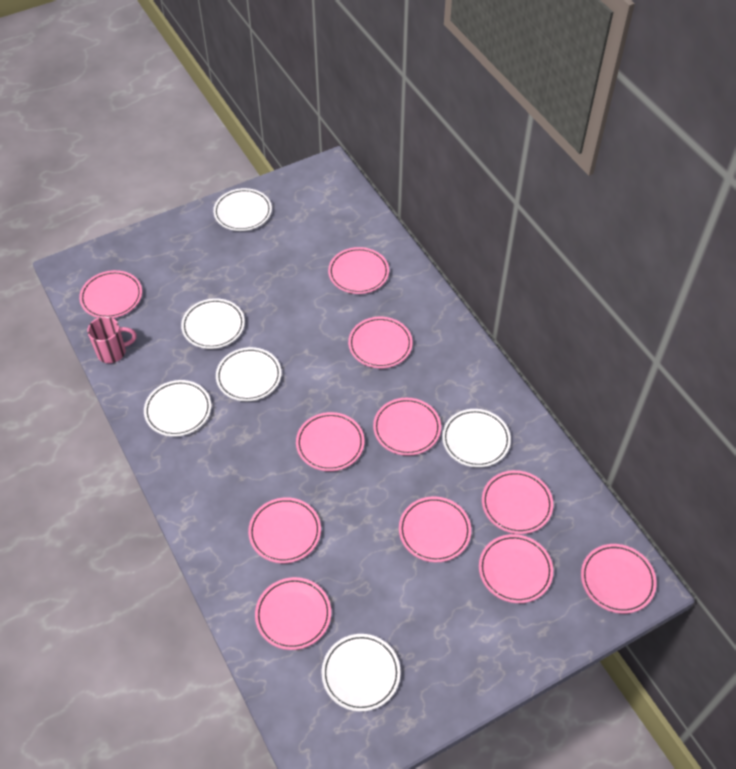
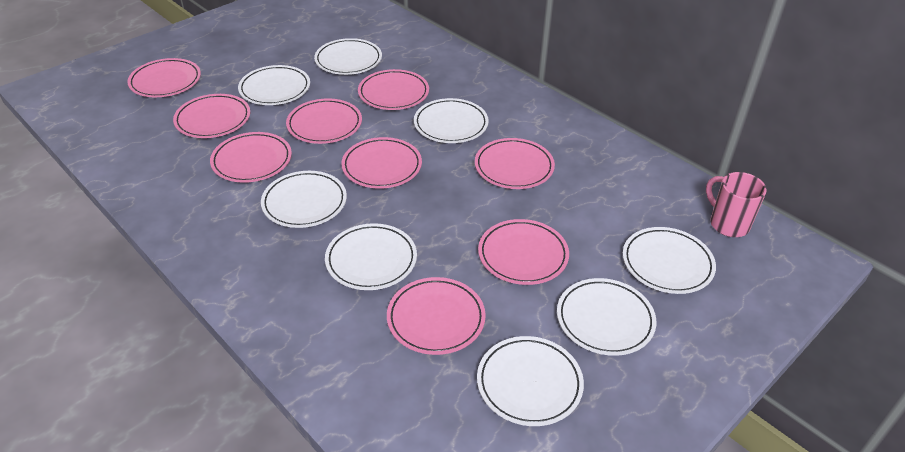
pink plate: [79,270,142,318] [248,497,321,563] [255,577,331,650] [296,412,364,471] [328,247,389,294] [348,317,413,368] [373,398,441,456] [399,496,471,562] [479,534,553,603] [482,470,553,534] [581,544,657,614] = 11 -> [127,58,201,97] [173,94,250,138] [210,132,292,183] [286,98,362,144] [341,137,422,189] [358,69,429,110] [387,277,486,355] [475,138,555,189] [478,219,569,285] = 9
white plate: [144,380,211,437] [181,298,245,349] [213,188,272,231] [216,347,281,401] [322,634,401,712] [442,409,511,468] = 6 -> [238,65,310,105] [261,171,347,228] [314,38,382,75] [325,223,417,290] [414,98,489,143] [477,336,584,426] [557,278,656,356] [623,227,716,294] = 8

